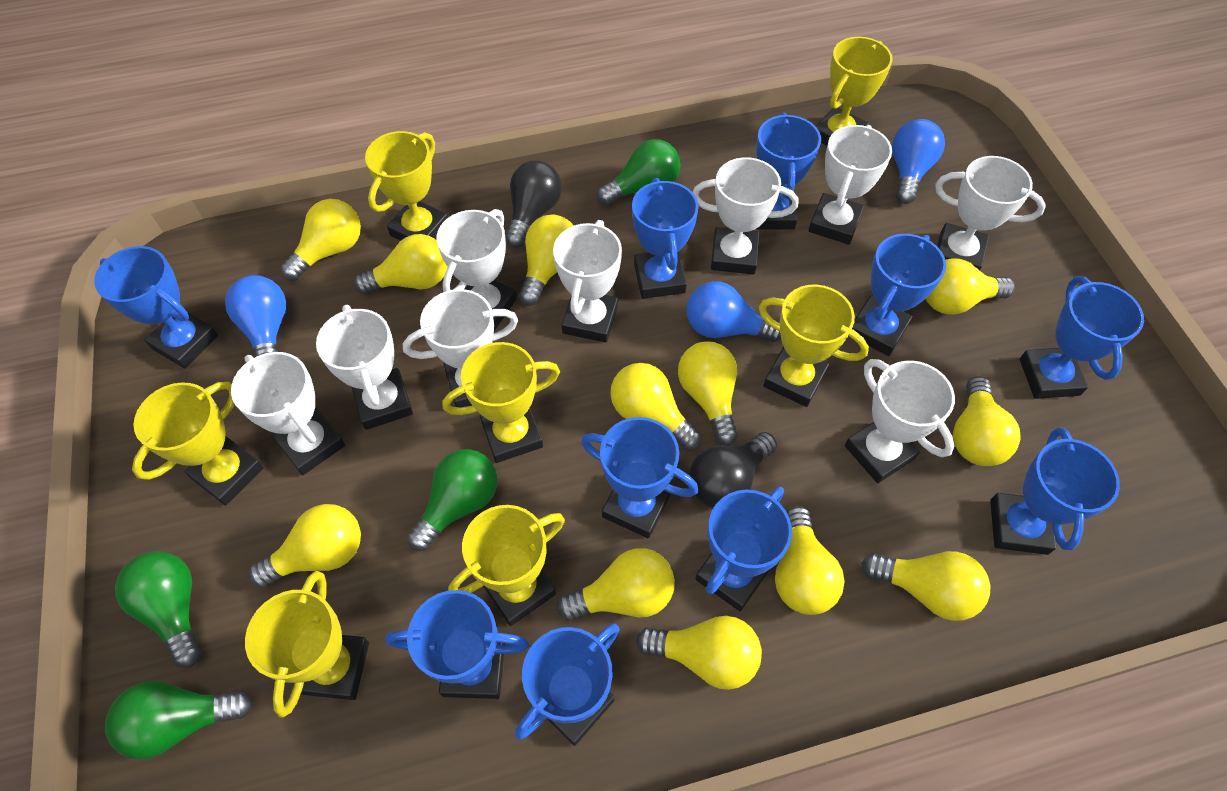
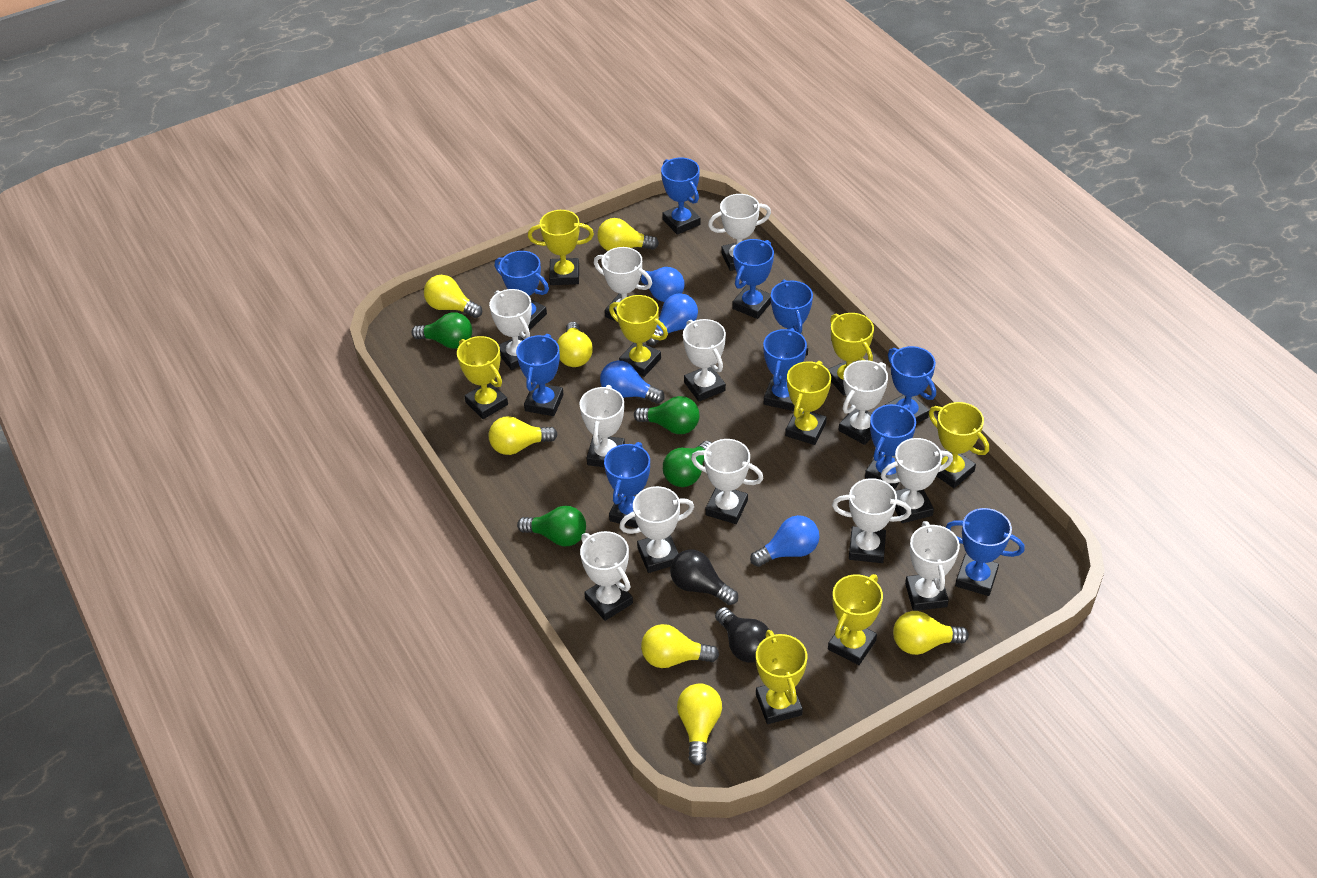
blue light bulb: [225,275,286,357] [687,281,781,342] [892,119,945,204] = 3 -> [600,360,665,404] [639,267,685,302] [646,293,698,345] [750,515,819,567] = 4
white trophy: [231,352,345,475] [316,305,413,430] [403,289,518,407] [437,209,517,331] [553,220,622,343] [693,157,798,275] [808,125,892,245] [845,359,955,483] [935,156,1046,270] = 9 -> [489,289,532,370] [579,385,625,467] [580,531,633,621] [594,247,652,322] [619,486,694,573] [683,319,726,402] [691,439,764,524] [708,194,771,271] [832,478,911,563] [839,360,888,445] [881,438,953,523] [905,521,960,611] = 12
yellow light bulb: [249,504,361,588] [280,199,361,281] [354,234,447,294] [519,214,574,306] [557,548,675,620] [610,363,702,451] [636,616,762,690] [678,342,738,446] [775,506,845,615] [862,551,990,621] [926,258,1015,315] [953,376,1021,466] = 12 -> [424,275,482,318] [489,416,557,455] [557,322,593,367] [597,218,659,251] [641,624,719,668] [677,683,722,765] [893,611,969,655] = 7
yellow trophy: [132,382,264,505] [245,571,369,718] [365,131,448,241] [443,342,560,463] [448,505,565,626] [758,284,869,407] [816,37,893,146] = 7 -> [457,336,508,419] [528,210,594,285] [609,295,668,377] [756,630,807,724] [785,361,831,445] [828,313,874,395] [828,574,883,665] [929,402,989,488] = 8

